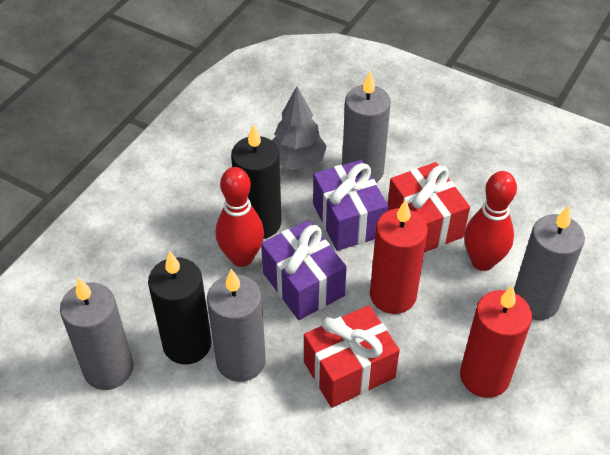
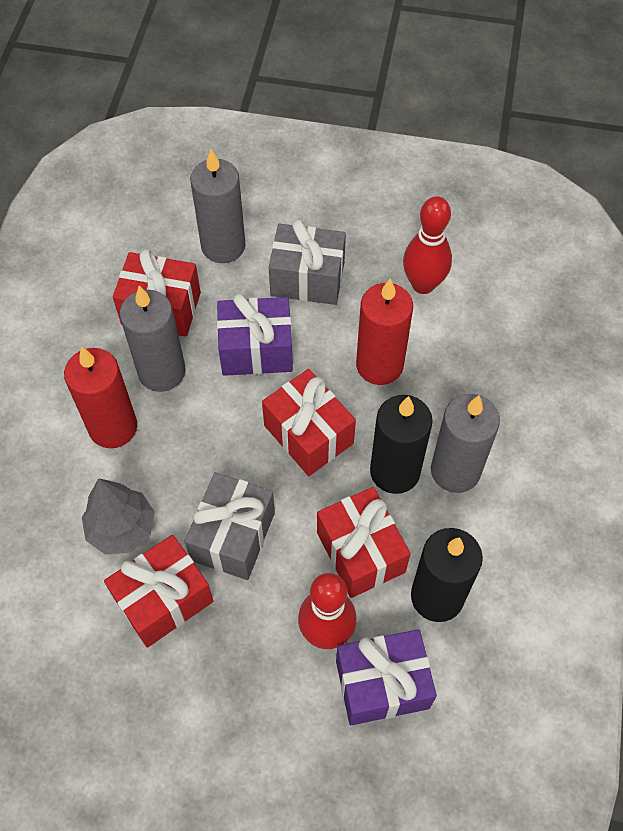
grey candle: [60,277,133,390] [207,269,266,382] [342,71,391,183] [514,206,585,320] = 4 -> [120,286,186,392] [190,149,246,263] [431,394,500,493] = 3
grey gift: none = 0 -> [185,472,275,580] [269,219,346,305] = 2
red gift: [304,305,400,408] [388,162,470,252] = 2 -> [104,535,213,648] [113,249,201,337] [262,369,356,476] [317,487,411,598] = 4

